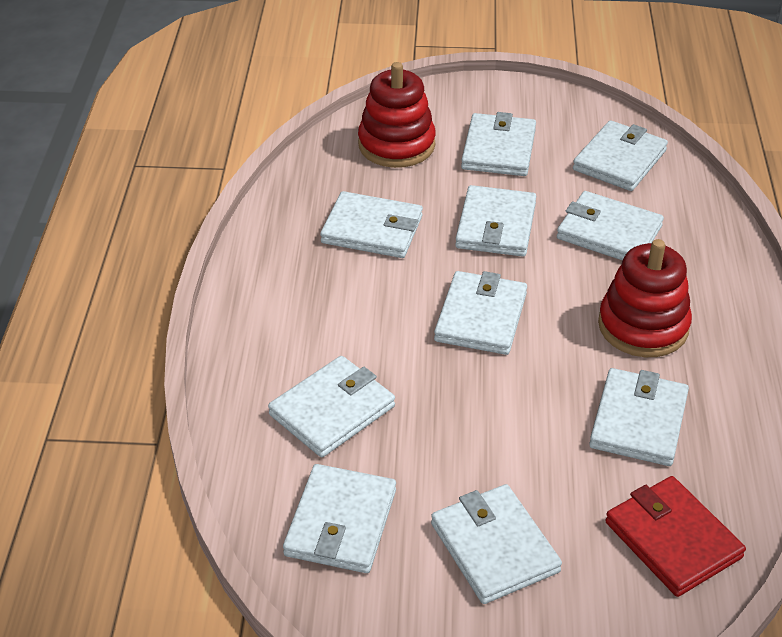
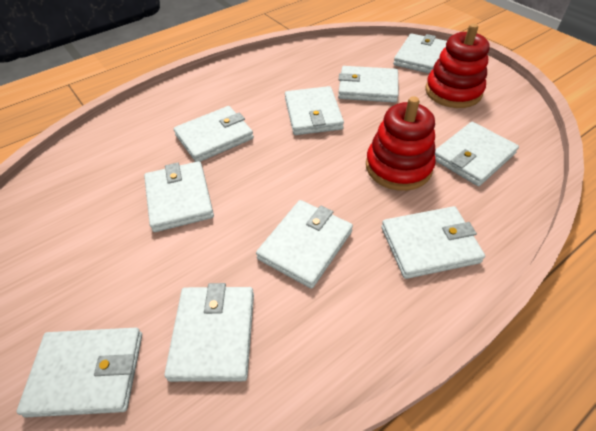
red wallet: [605,476,746,597] = 1 -> none = 0

